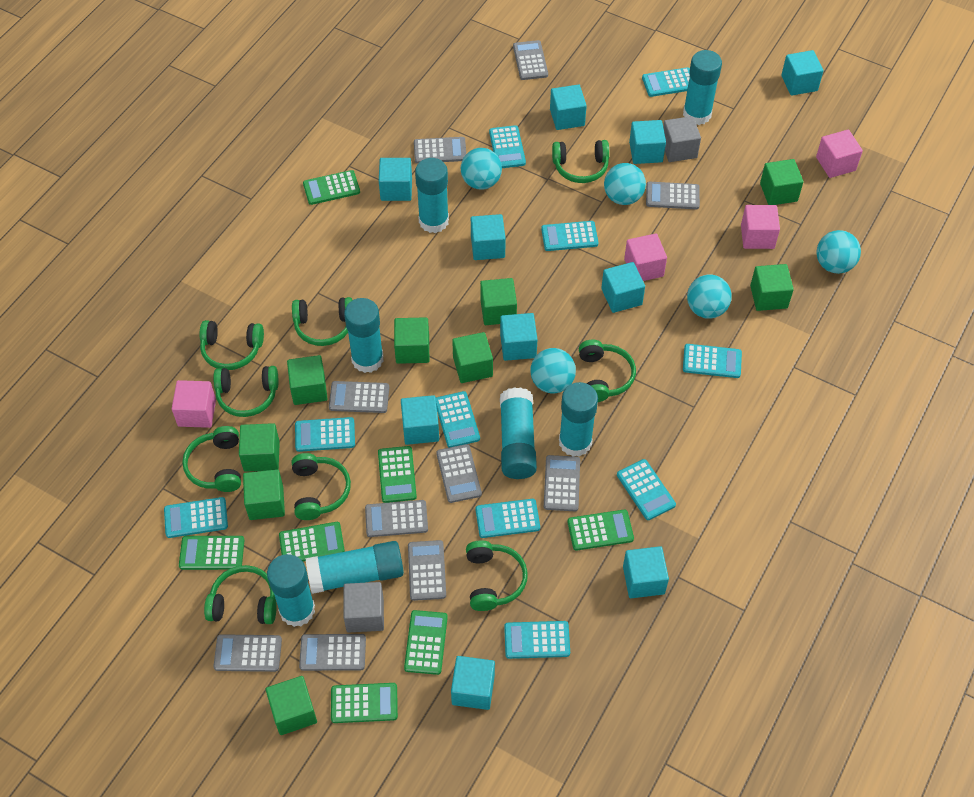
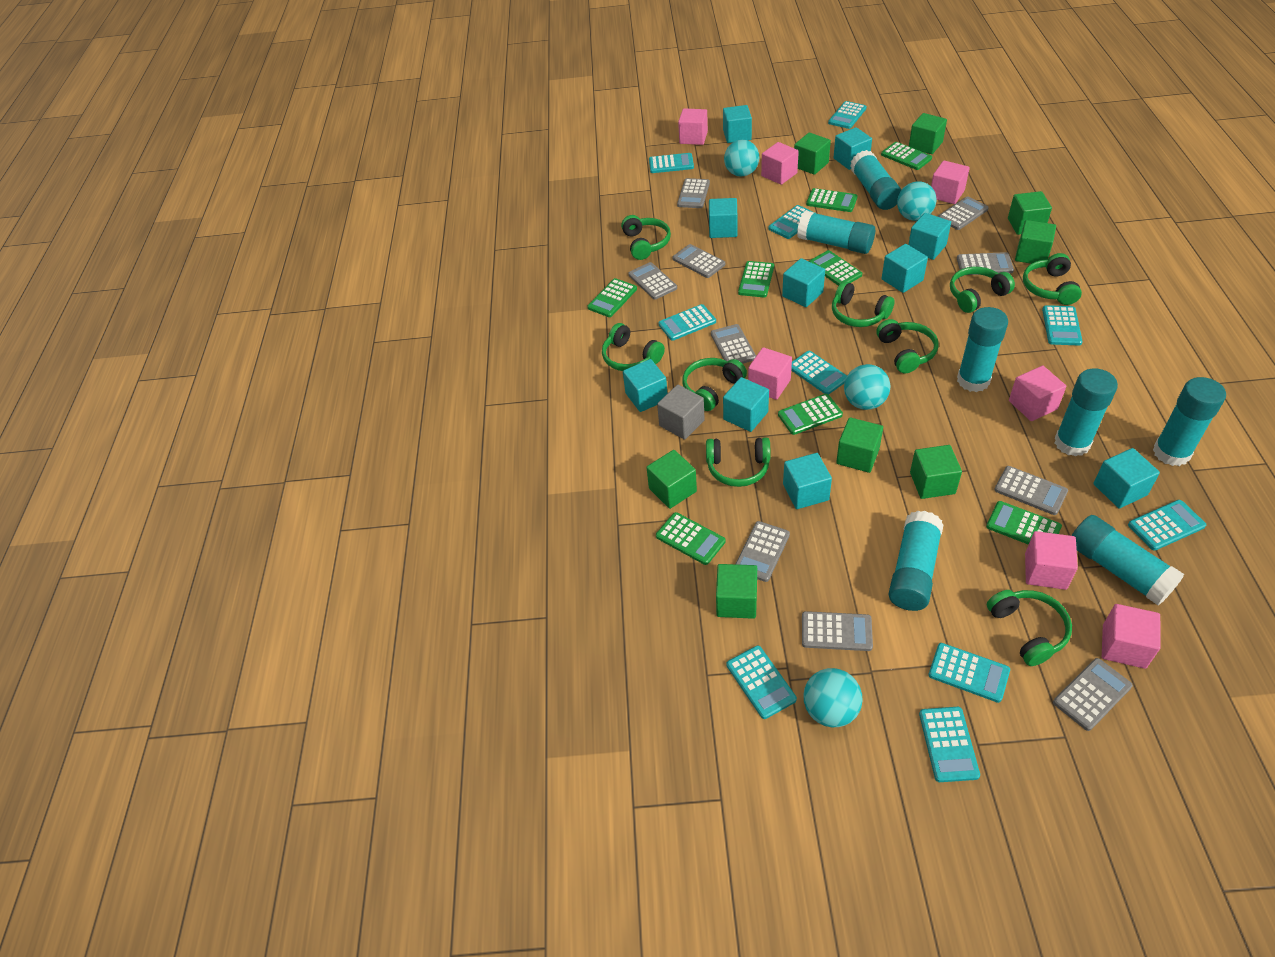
green calculator: [179,536,244,570] [279,522,345,561] [303,170,360,205] [331,683,398,723] [378,446,417,503] [404,610,448,675] [567,510,634,551] = 7 -> [587,278,637,317] [656,512,725,565] [738,261,774,298] [778,394,843,435] [806,188,858,212] [809,250,862,286] [881,142,932,170] [986,501,1062,545] = 8
green cube: [239,423,280,472] [243,469,285,520] [266,676,317,735] [287,355,328,405] [394,317,429,364] [452,332,493,383] [480,278,517,325] [750,264,794,311] [760,159,803,205] = 9 -> [646,450,697,509] [716,564,757,619] [794,132,831,175] [836,417,883,473] [909,113,947,154] [910,445,962,499] [1008,191,1052,235] [1015,220,1056,264] = 8
grey cube: [343,582,384,632] [663,116,701,162] = 2 -> [657,385,705,440] = 1
pink cube: [172,380,216,428] [624,233,667,281] [741,205,780,249] [816,130,863,178] = 4 -> [678,108,708,145] [748,347,792,400] [761,142,799,185] [931,161,970,204] [1009,366,1066,421] [1025,531,1078,590] [1102,604,1160,669] = 7
turquoise ball: [461,148,502,190] [530,348,576,394] [604,163,646,205] [687,274,732,319] [817,230,861,274] = 5 -> [724,140,759,177] [803,668,863,727] [844,364,890,410] [897,181,937,221] = 4

